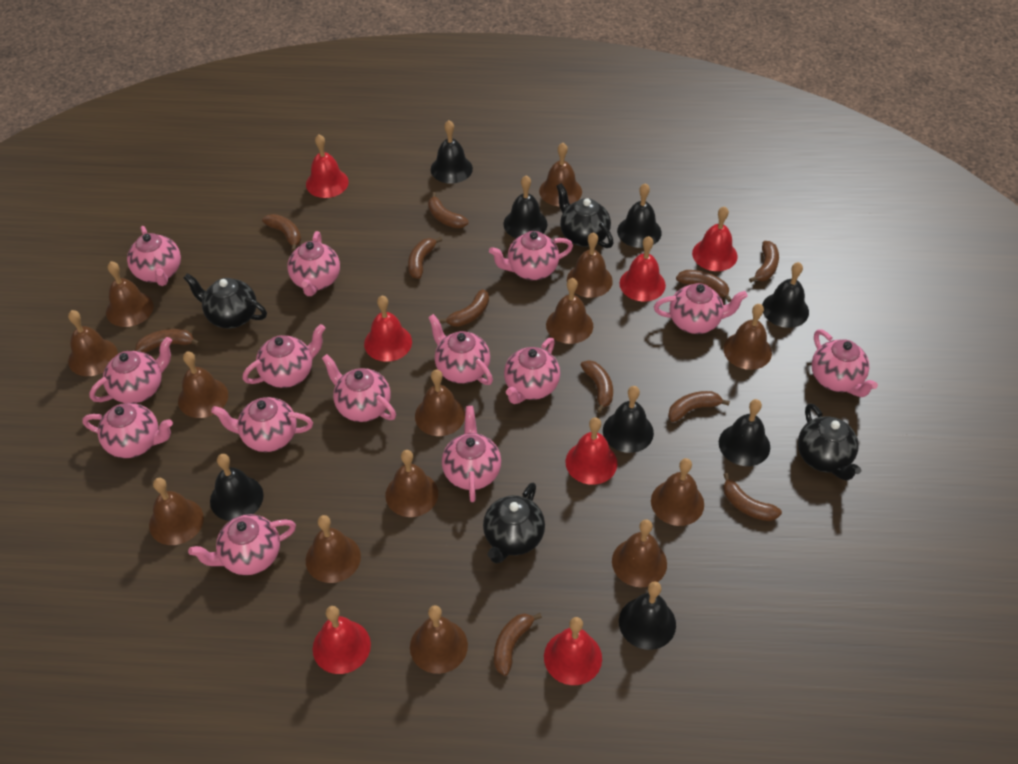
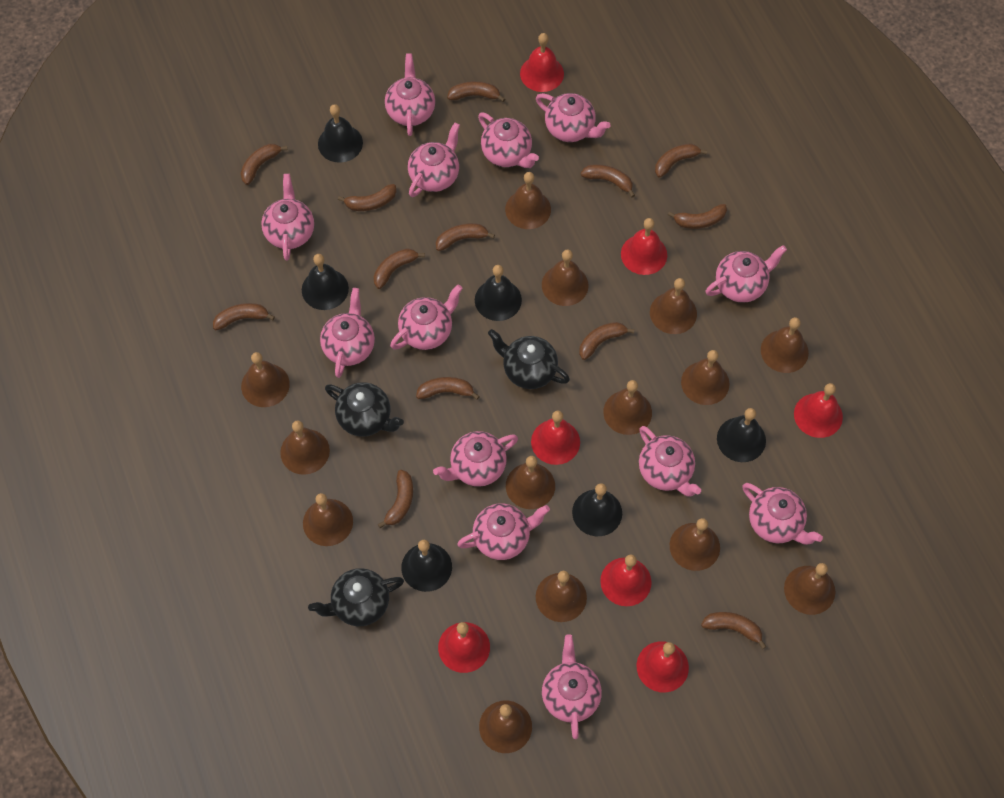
black bell: [210,454,264,521] [431,120,473,184] [503,176,547,238] [603,386,654,453] [617,183,662,248] [619,581,676,650] [719,399,770,466] [762,262,809,328] = 8 -> [302,254,349,310] [318,104,363,163] [401,540,452,592] [475,265,522,321] [572,483,622,536] [717,408,766,462] = 6
black teapot: [184,273,267,328] [483,483,545,564] [556,183,614,248] [798,403,861,481] = 4 -> [308,568,404,626] [325,382,404,437] [488,329,570,389] = 3
brown banana: [135,329,200,353] [262,214,301,251] [408,237,442,279] [428,192,469,228] [440,289,489,327] [494,613,542,676] [581,360,613,413] [668,391,730,422] [676,270,732,302] [723,473,782,521] [749,241,779,282] = 11 -> [213,303,275,330] [241,144,288,185] [338,184,397,211] [374,249,425,289] [377,470,413,528] [416,377,480,400] [436,223,495,251] [447,81,505,102] [579,322,634,360] [581,164,635,198] [655,143,707,178] [668,204,727,229] [701,612,767,649] = 13
pink teapot: [82,403,173,458] [89,337,172,403] [127,226,181,286] [188,514,296,575] [211,397,313,452] [242,324,326,388] [287,231,340,296] [322,354,396,422] [428,314,493,385] [442,406,501,502] [489,231,573,280] [504,338,560,404] [654,283,748,334] [812,330,878,397] = 14 -> [261,174,314,261] [320,288,375,378] [385,53,435,136] [390,285,463,350] [408,123,460,197] [433,431,518,487] [457,503,550,560] [478,113,539,168] [536,93,610,142] [542,634,602,739] [639,426,701,497] [706,245,787,303] [742,483,823,545] = 13

